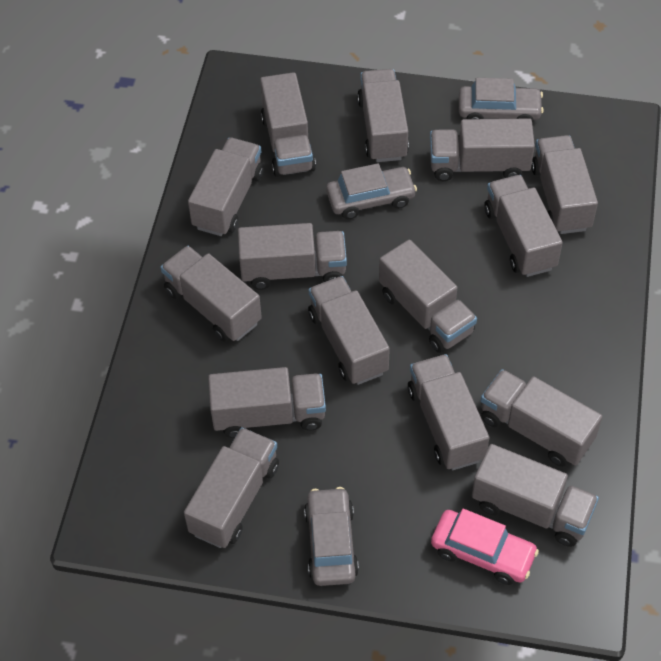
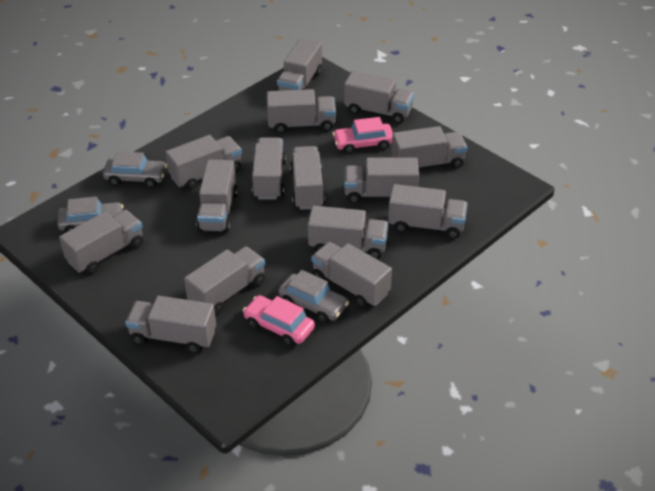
pink car: [431,509,539,585] = 1 -> [243,295,315,346] [333,117,393,154] = 2

